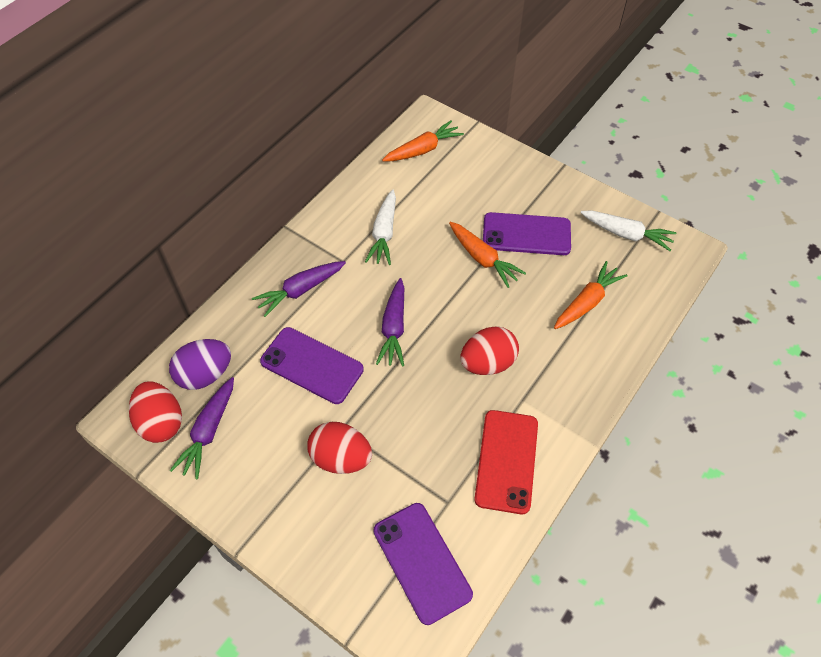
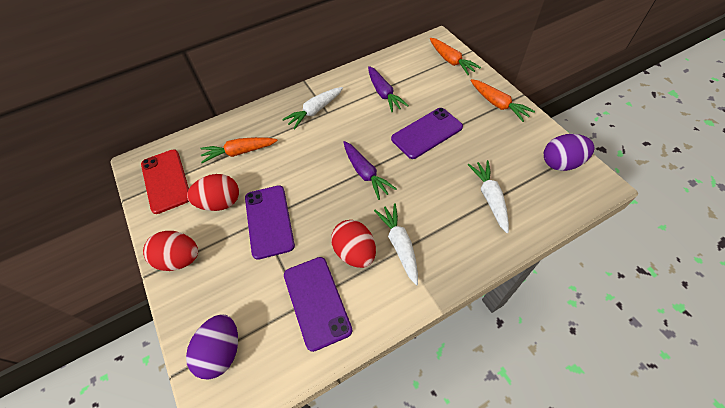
purple carrot: [170,377,234,480] [252,261,346,317] [376,278,404,367] = 3 -> [343,141,397,200] [368,66,409,113] = 2
purple egg: [169,339,231,390] = 1 -> [186,314,238,380] [544,134,594,171] = 2
white carrot: [365,190,396,265] [580,210,676,251] = 2 -> [282,87,343,130] [374,203,418,285] [468,160,509,233] = 3

